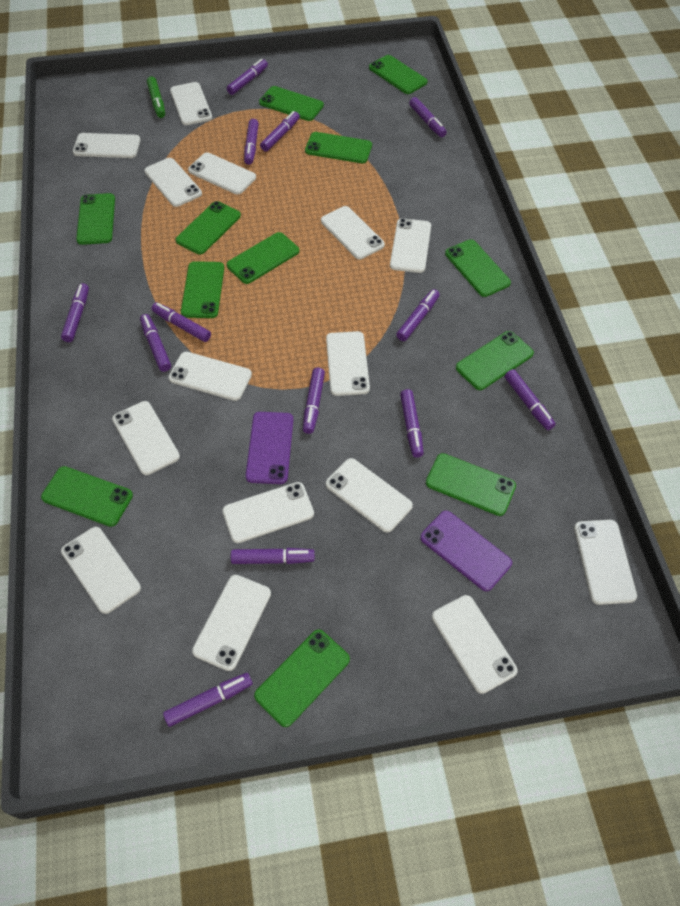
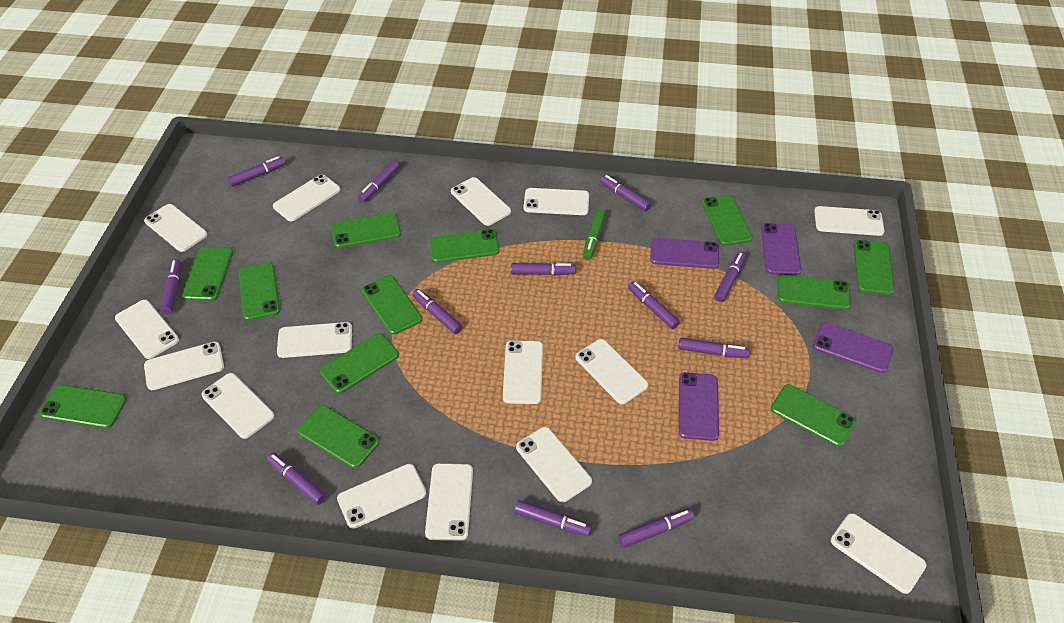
purple marker: [61,283,89,342] [140,314,171,372] [152,302,211,342] [163,673,253,727] [227,59,268,95] [231,548,315,564] [244,119,259,165] [260,111,300,152] [303,368,325,434] [396,289,440,341] [400,389,424,458] [409,97,447,137] [505,369,556,430] = 13 -> [160,259,182,314] [228,156,286,186] [267,452,326,505] [358,161,399,203] [412,289,462,334] [511,263,576,275] [514,500,592,537] [600,175,651,211] [618,508,694,548] [628,281,680,329] [678,338,749,358] [714,252,746,302] = 12
purple phone: [246,412,294,484] [420,511,512,591] = 2 -> [650,238,719,269] [679,372,719,441] [761,223,801,275] [813,322,894,373] = 4

